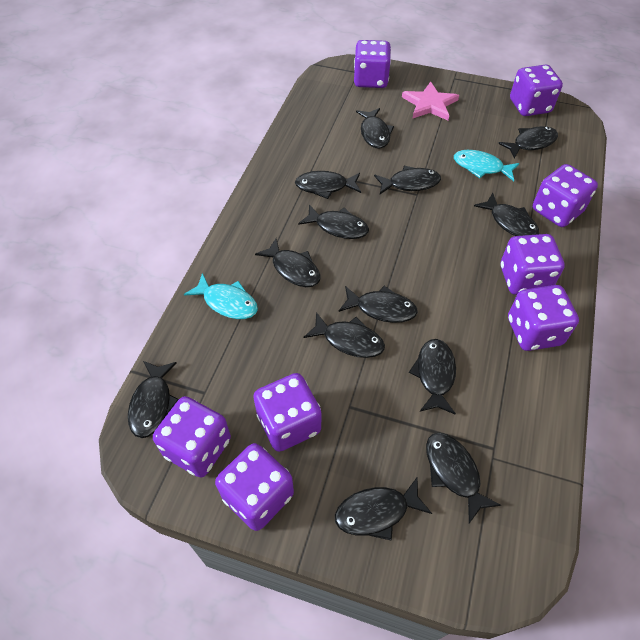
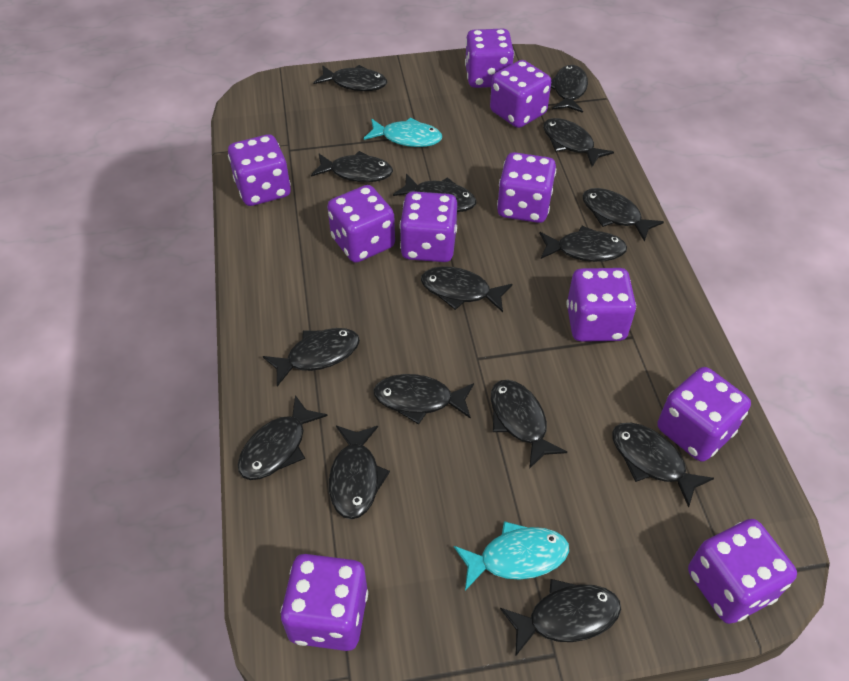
black fish: [128,361,179,438] [255,238,321,287] [295,171,361,199] [298,204,369,239] [304,312,385,358] [335,478,432,541] [338,286,418,323] [356,108,394,149] [374,166,441,194] [409,339,456,414] [426,433,501,523] [474,193,539,236] [498,126,558,159] = 13 -> [238,395,328,480] [263,328,360,386] [311,151,393,182] [313,65,387,91] [329,426,390,519] [373,374,474,424] [393,174,477,212] [421,267,512,312] [491,380,567,469] [500,579,621,657] [539,226,627,262] [543,118,614,167] [551,65,588,113] [582,188,664,242] [612,423,714,508] = 15
pink star: [402,81,459,120] = 1 -> none = 0
purple dice: [153,396,231,478] [215,443,294,531] [253,373,321,452] [354,40,391,88] [501,234,565,295] [508,285,579,351] [510,65,563,116] [533,164,598,227] = 8 -> [228,134,291,206] [281,554,368,651] [327,185,395,263] [400,191,457,262] [465,29,514,88] [490,60,551,128] [497,152,556,223] [566,268,636,342] [658,367,751,462] [688,519,797,624] = 10

